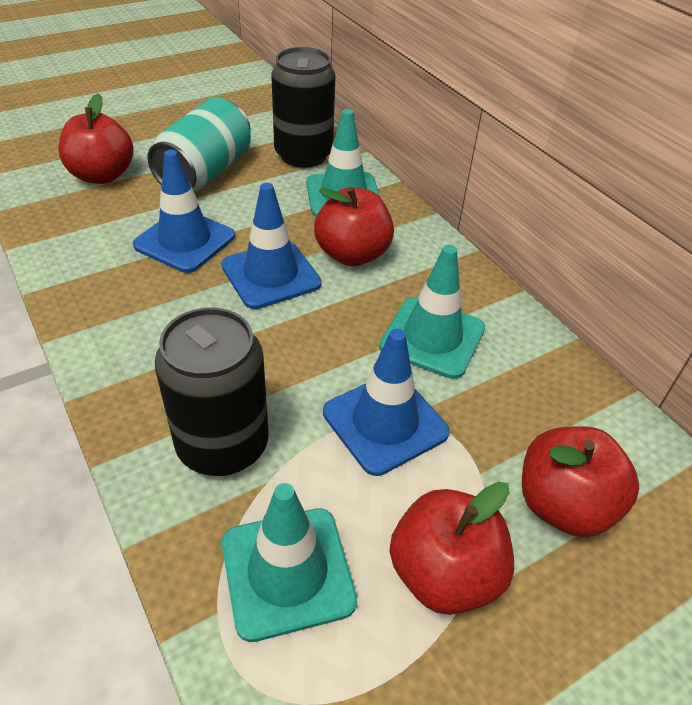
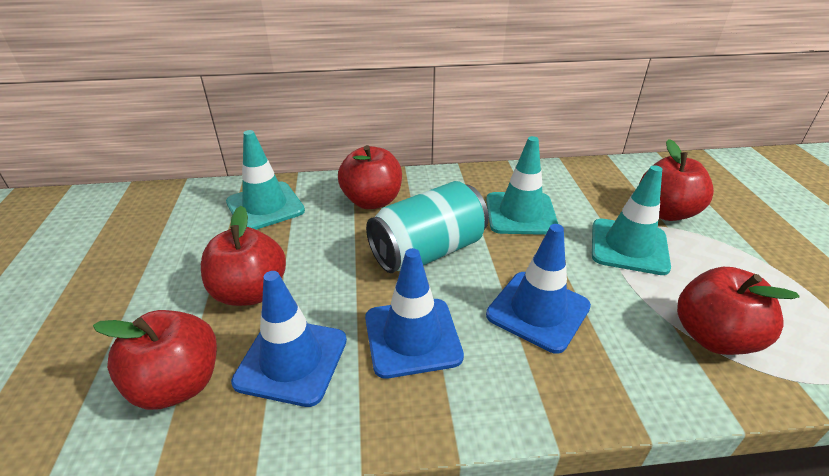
black can: [155,307,269,476] [271,47,335,168] = 2 -> none = 0
red apple: [58,93,134,184] [314,187,394,266] [390,482,514,615] [522,426,639,538] = 4 -> [93,310,217,410] [201,206,286,306] [338,145,402,209] [639,139,714,221] [677,267,800,355] = 5

